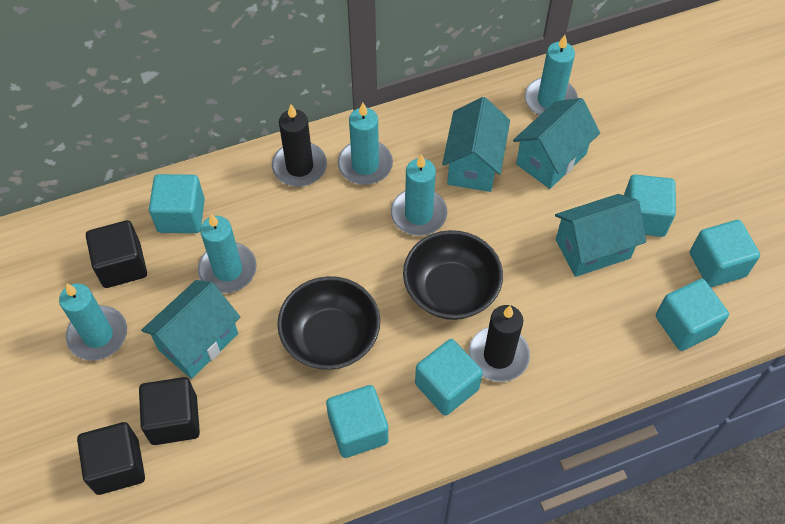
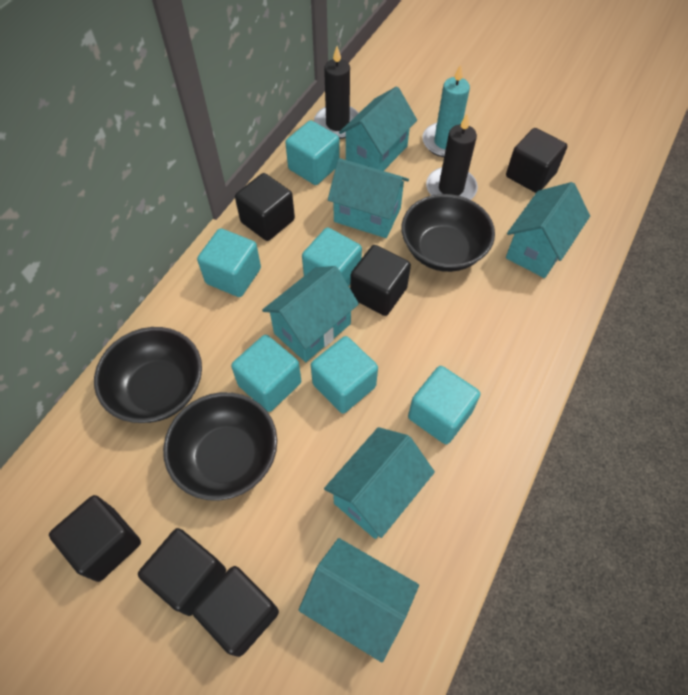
black bowl: [277,276,380,370] [403,230,503,320] = 2 -> [94,327,202,423] [163,392,277,501] [401,194,495,272] = 3
black cube: [77,422,145,495] [86,220,147,288] [139,377,200,445] = 3 -> [49,495,141,582] [138,528,226,616] [192,566,279,657] [235,173,295,241] [350,245,411,316] [506,128,567,193] = 6
turquoise candle: [59,283,127,361] [198,214,257,293] [338,102,393,185] [391,154,447,236] [525,35,578,116] = 5 -> [422,65,470,157] = 1
turquoise house: [141,280,240,379] [442,97,510,192] [513,98,600,189] [555,194,646,277] = 4 -> [262,266,359,362] [299,538,419,662] [324,427,435,539] [328,158,409,238] [339,86,417,171] [506,182,590,278] = 6

